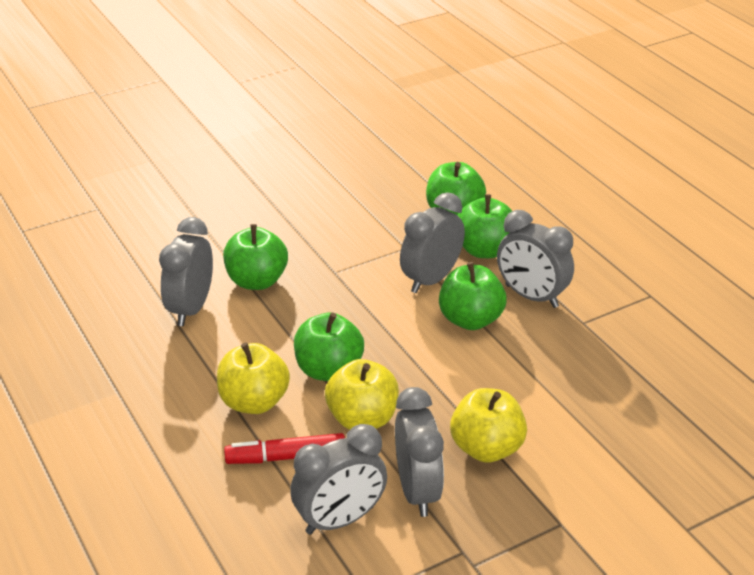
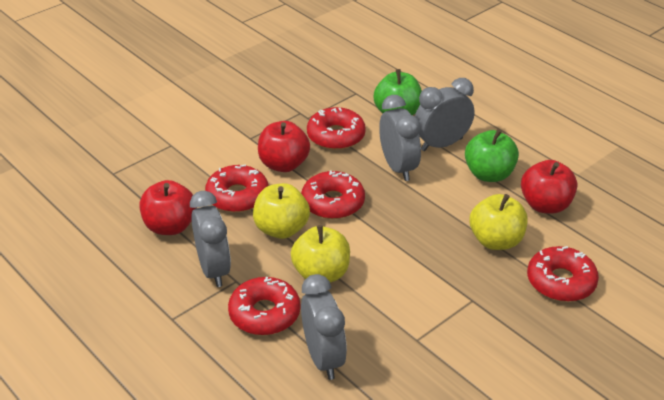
green apple: [223,224,288,290] [294,312,364,381] [426,162,486,215] [439,262,507,330] [458,194,512,258] = 5 -> [374,69,422,116] [465,129,519,182] = 2
grey clock: [159,217,213,326] [290,424,387,535] [395,387,444,517] [400,192,465,293] [497,210,574,308] = 5 -> [190,191,231,287] [301,274,347,380] [379,95,421,181] [415,78,475,151] = 4
red apple: none = 0 -> [140,180,196,235] [258,121,310,172] [521,160,577,214] = 3
red donut: none = 0 -> [205,164,269,213] [228,277,301,335] [301,171,365,219] [307,107,366,150] [527,246,599,302] = 5
red marker: [224,433,345,464] = 1 -> none = 0

